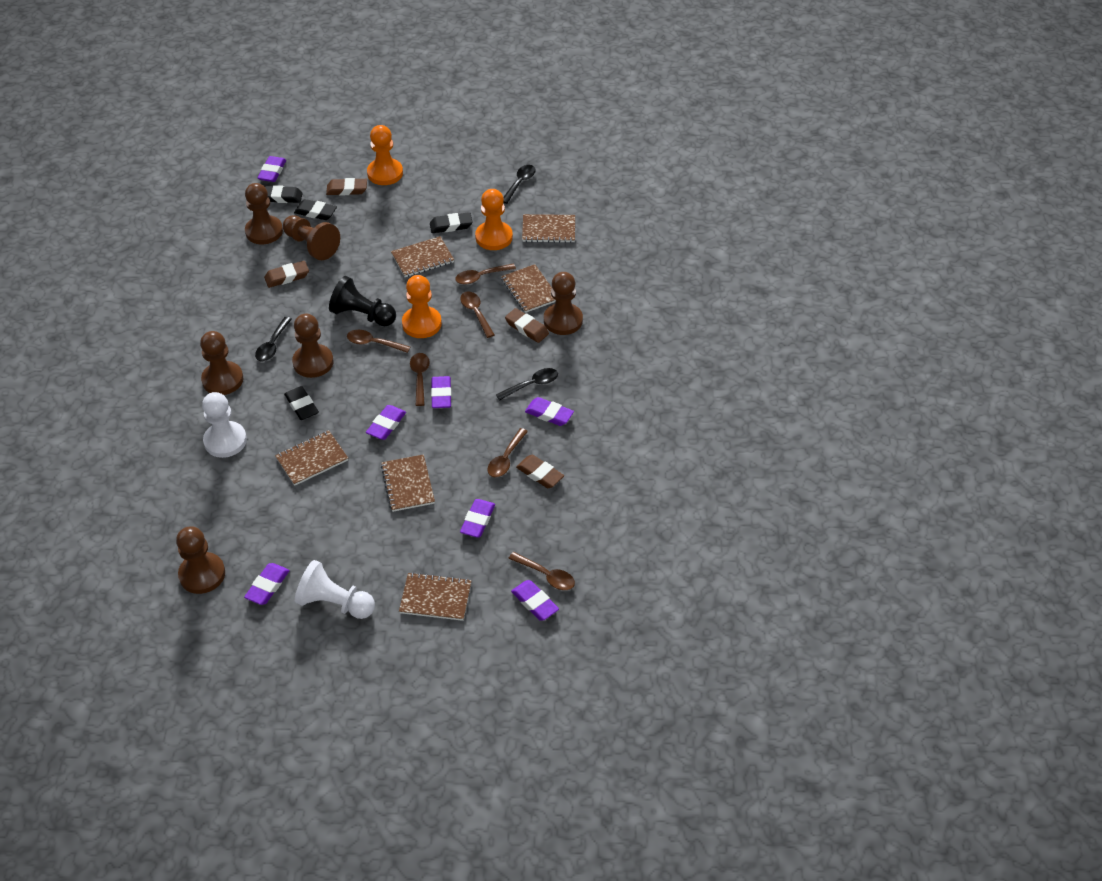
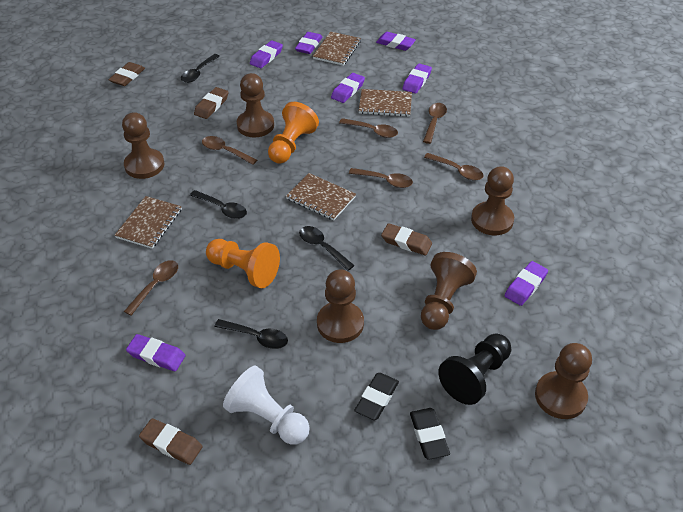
black eraser: [264,185,303,203] [284,386,319,420] [294,199,337,220] [430,212,473,233] = 4 -> [354,373,399,420] [410,408,450,460] = 2
black spoon: [255,317,292,362] [496,368,558,400] [503,165,536,204] = 3 -> [181,54,220,83] [190,190,247,219] [214,319,288,349] [299,226,355,271] = 4
brown notebook: [275,430,348,486] [381,454,435,512] [391,236,454,277] [399,572,472,621] [501,264,556,313] [522,214,575,243] = 6 -> [115,196,182,249] [286,173,356,220] [313,32,361,66] [359,89,412,117] = 4
orange pawn: [367,125,403,185] [402,275,442,338] [475,189,513,250] = 3 -> [206,239,280,288] [268,102,319,164] = 2
white pawn: [202,392,247,458] [295,560,375,619] = 2 -> [223,365,310,445] = 1

